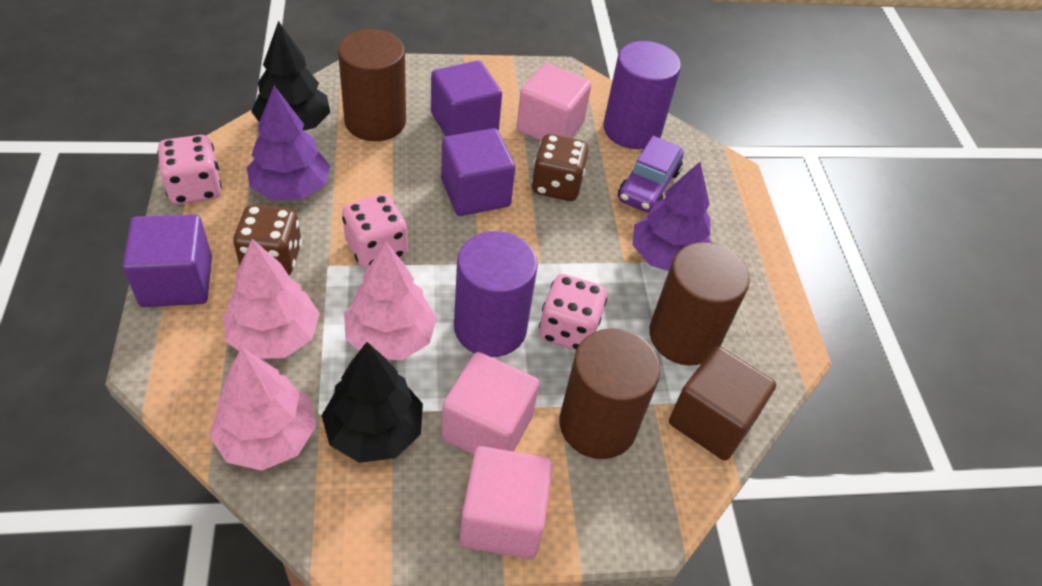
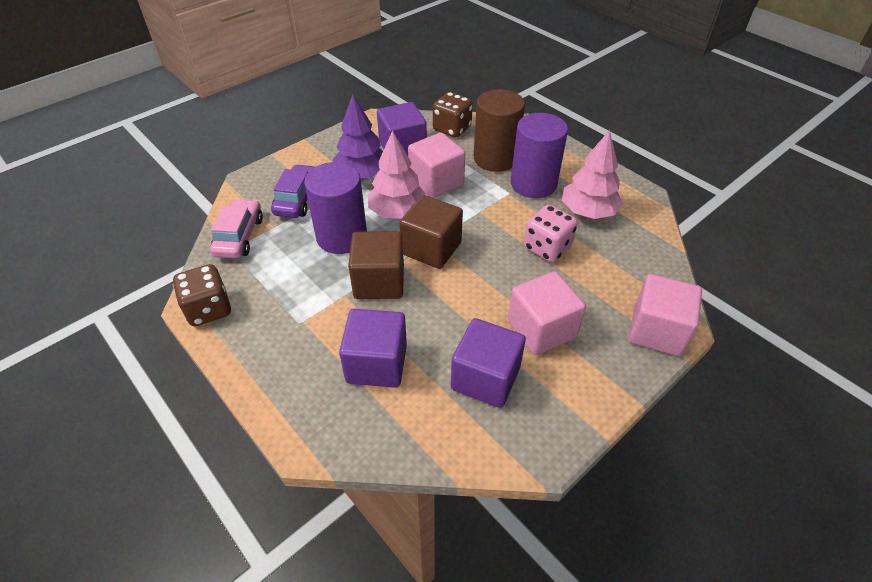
black tree: [251,21,330,130] [321,342,423,463] = 2 -> none = 0
brown cube: [669,346,776,461] = 1 -> [348,231,404,299] [400,195,463,269] = 2
brown cylinder: [338,29,406,141] [559,328,660,459] [649,242,750,366] = 3 -> [474,89,525,172] = 1
pink car: none = 0 -> [210,199,263,258] = 1
pink dice: [157,135,222,204] [342,194,408,269] [539,274,607,350] = 3 -> [524,205,578,262] = 1
pink tree: [209,347,316,471] [223,239,320,359] [344,242,437,360] = 3 -> [368,130,427,219] [562,130,623,219] = 2
purple tree: [247,86,330,200] [633,162,712,271] = 2 -> [333,95,383,179] = 1

